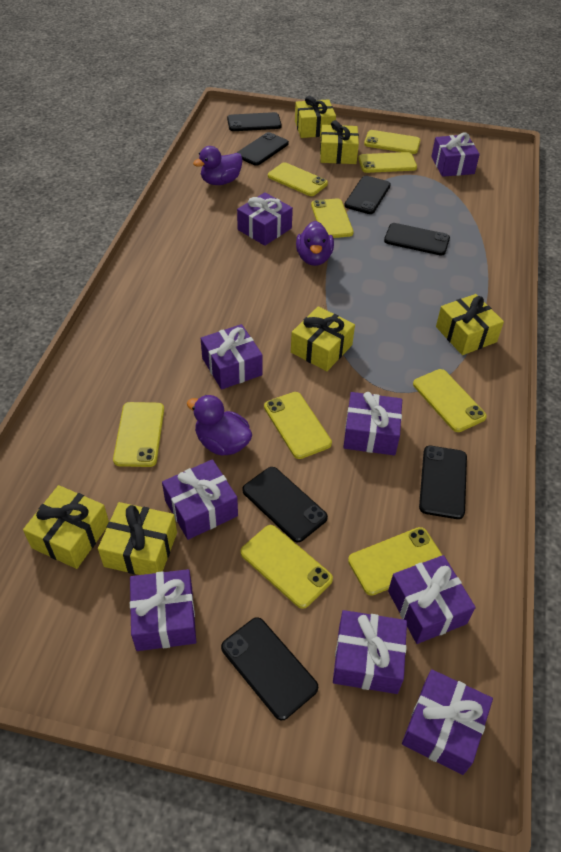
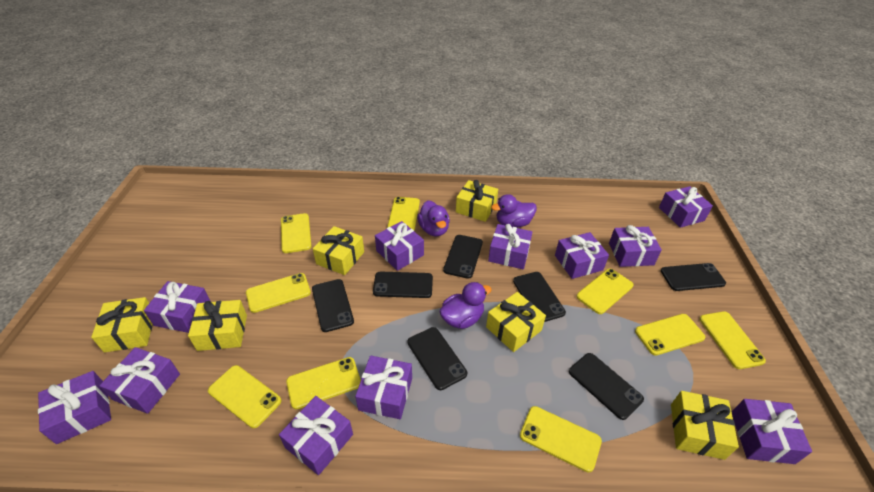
purple gift: [130,569,196,651] [162,459,238,540] [201,324,263,390] [237,192,293,246] [333,610,407,694] [343,392,402,455] [388,555,476,644] [402,669,493,775] [431,133,480,177] = 9 -> [38,371,111,444] [100,347,180,414] [144,281,211,333] [279,396,353,475] [355,356,412,419] [375,221,424,271] [488,224,532,269] [555,232,609,279] [609,225,662,267] [659,186,713,228] [732,399,812,464] = 11

